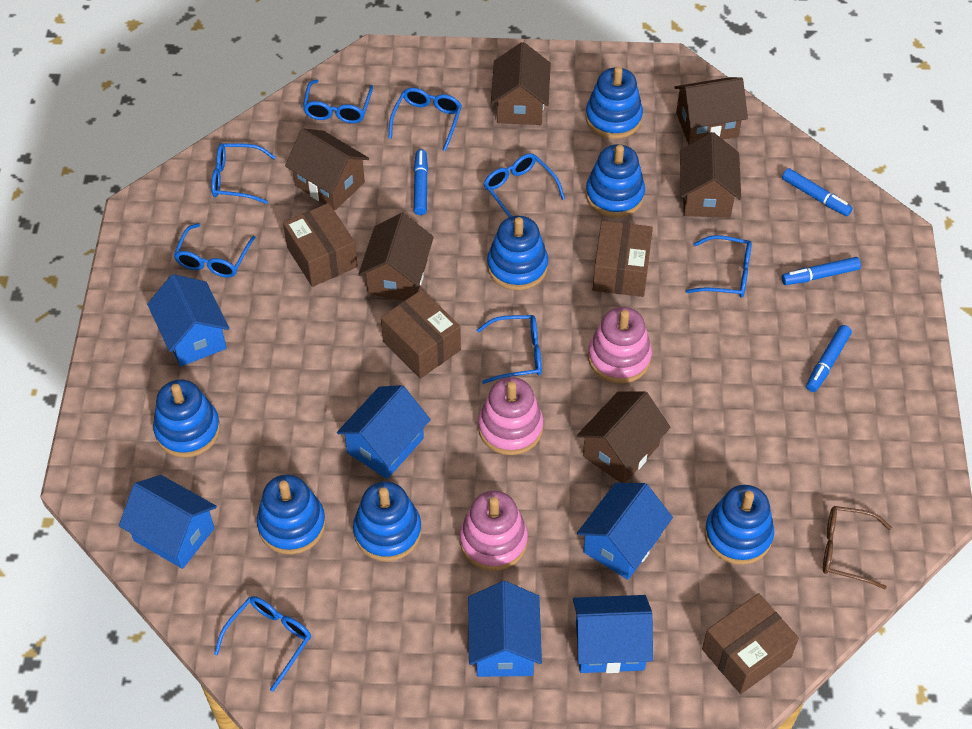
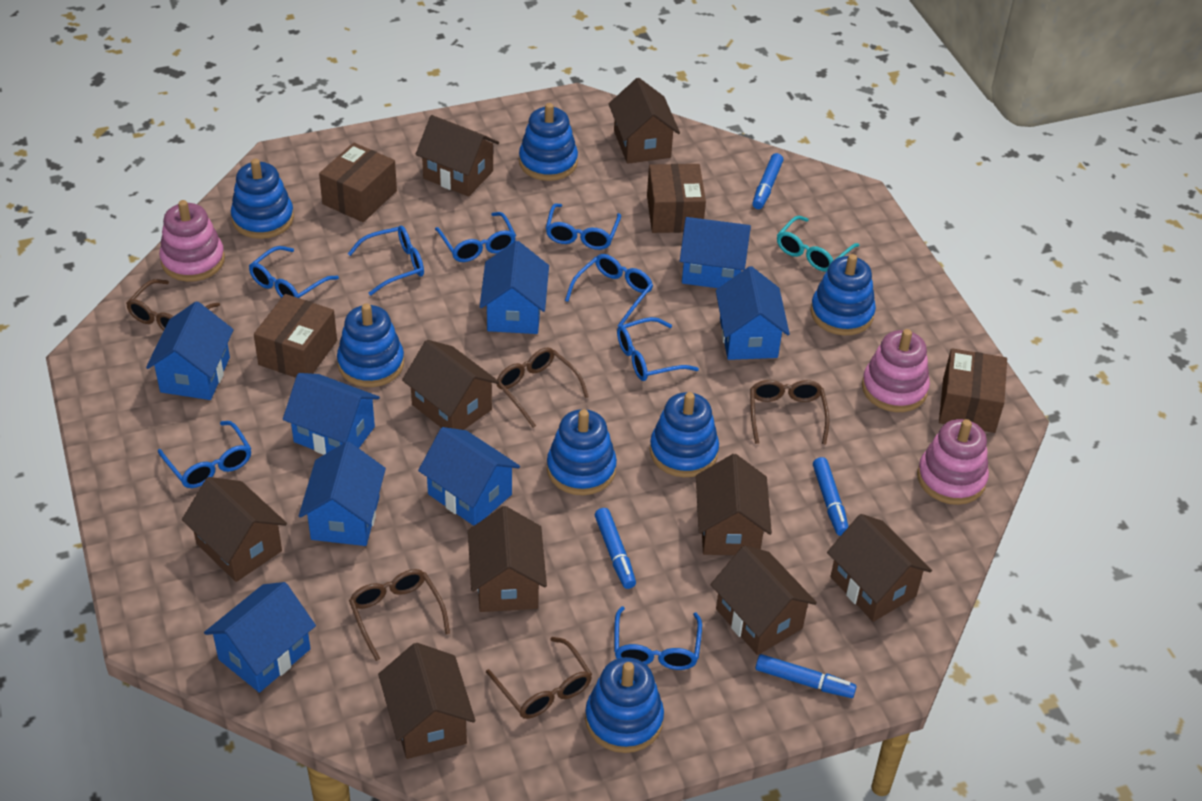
blue house: [119,475,217,569] [147,274,230,367] [337,385,431,479] [468,581,542,677] [573,595,653,673] [577,483,673,580] = 6 -> [146,301,234,400] [204,582,316,693] [283,373,380,455] [299,442,386,546] [418,427,520,526] [480,241,549,334] [680,217,751,288] [716,266,790,360] = 8
brown glasses: [823,506,892,589] = 1 -> [126,279,220,331] [349,569,450,661] [486,637,592,719] [497,347,589,428] [750,380,829,444] = 5
brown house: [285,128,369,210] [358,213,434,301] [491,42,551,125] [577,391,671,483] [674,77,748,145] [680,132,741,218] = 6 -> [182,477,287,582] [378,643,475,759] [402,340,499,430] [416,115,499,197] [468,506,547,612] [609,78,680,164] [696,454,772,555] [711,545,817,655] [827,514,932,622] = 9
turquoise glasses: none = 0 -> [777,216,859,272] = 1

